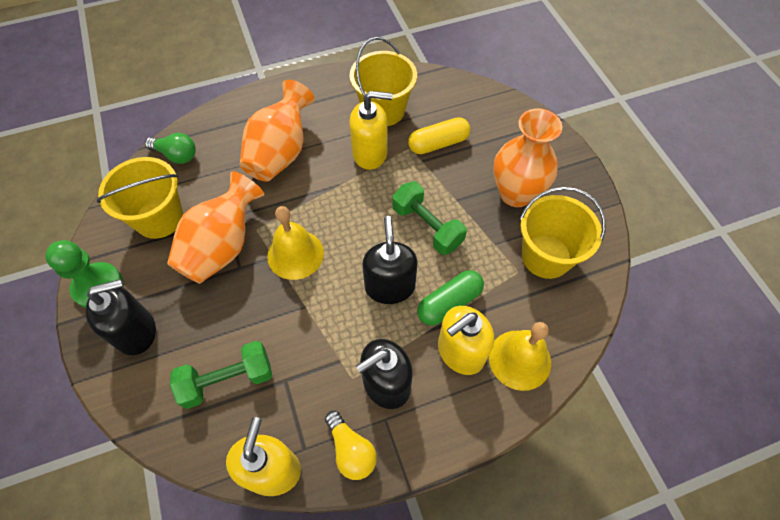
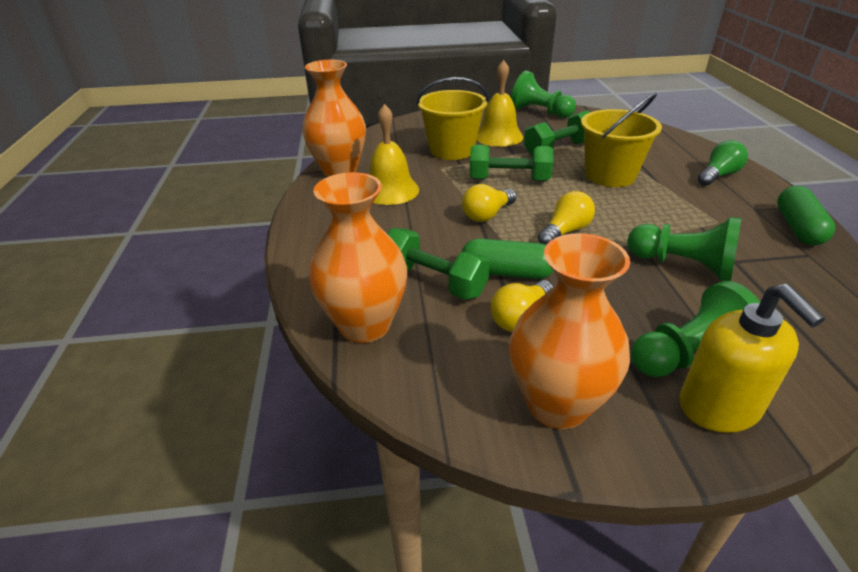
black soap dispenser: [86,279,156,355] [356,339,413,409] [363,216,418,304] = 3 -> none = 0
green capsule: [417,270,484,326] = 1 -> [461,238,553,279] [777,186,835,245] = 2
green dumbbell: [170,341,272,409] [392,182,467,255] = 2 -> [388,228,490,300] [470,145,553,181] [524,110,590,156] = 3
green pawn: [45,240,123,308] = 1 -> [511,70,576,118] [628,217,742,281] [631,281,760,377] = 3
yellow bucket: [96,157,183,239] [349,37,417,126] [520,187,606,279] = 3 -> [416,77,488,160] [581,93,662,187] = 2
yellow capsule: [408,117,470,154] = 1 -> none = 0
yellow light bulb: [325,411,377,480] = 1 -> [462,184,517,222] [491,280,553,332] [538,191,595,245] = 3
yellow soap dispenser: [226,417,301,496] [349,91,393,170] [438,306,494,375] = 3 -> [679,284,825,433] = 1

